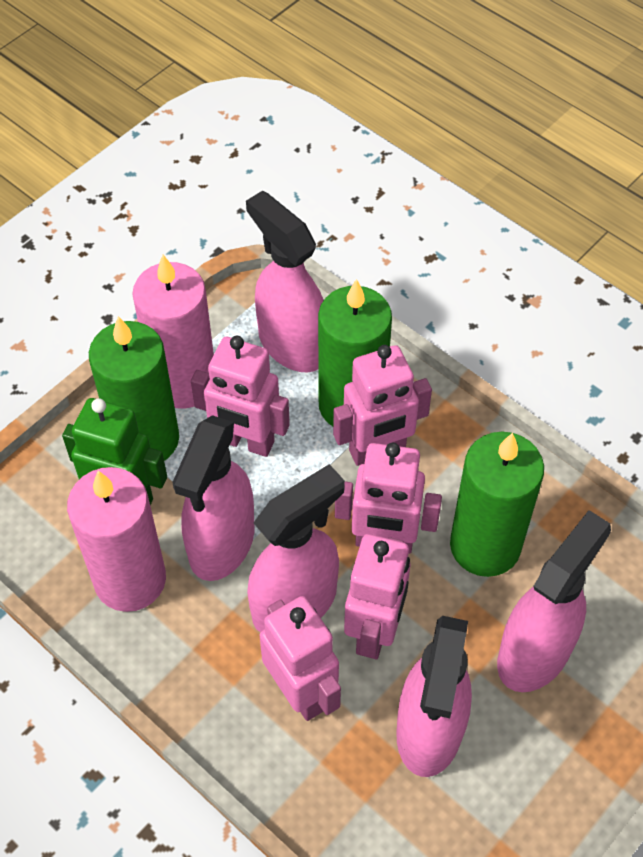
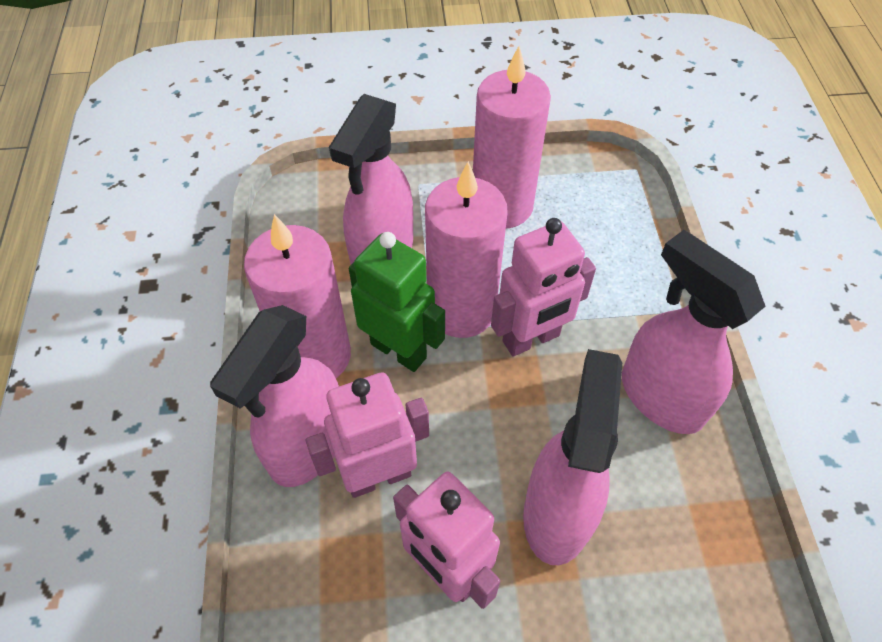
green candle: [89,316,179,461] [318,279,392,426] [450,432,544,577] = 3 -> none = 0
pink candle: [67,467,166,612] [132,255,214,409] = 2 -> [244,214,351,378] [425,161,508,338] [473,46,551,228] = 3
pink robot: [191,336,290,457] [260,596,341,721] [333,345,432,466] [335,443,442,554] [344,534,410,659] = 5 -> [306,372,429,498] [393,472,500,609] [491,218,596,357] = 3
pink spray bottle: [172,415,255,581] [246,191,324,373] [247,464,345,632] [396,616,472,777] [497,510,611,692] = 5 -> [210,305,339,487] [329,94,413,264] [523,349,622,565] [622,230,766,434] = 4

